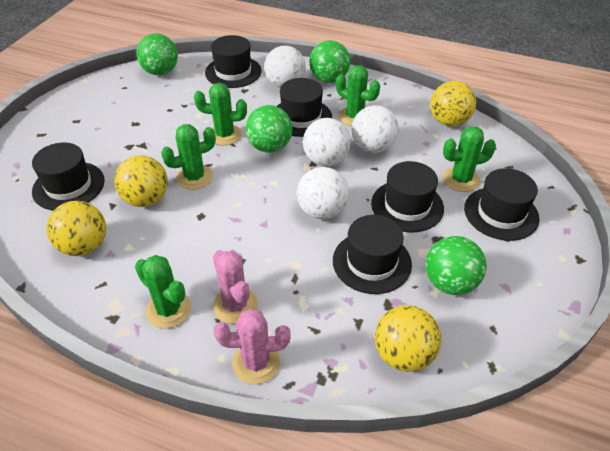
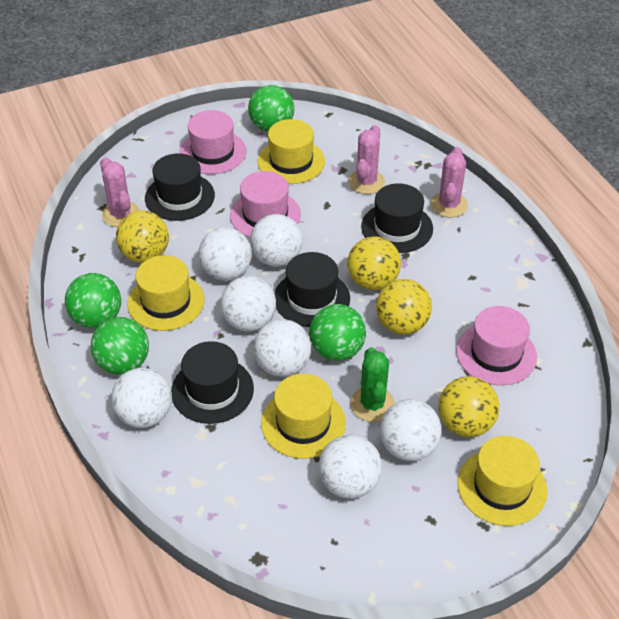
black hat: [32,142,105,210] [205,35,262,88] [277,78,332,137] [333,215,412,294] [371,161,444,232] [464,168,540,241] = 6 -> [145,153,215,221] [171,341,254,424] [274,252,350,327] [361,183,433,253] = 4
green cactus: [135,255,191,329] [161,124,216,190] [194,83,247,145] [336,65,380,126] [443,126,496,192] = 5 -> [351,347,395,422] = 1
pink cactus: [213,250,258,324] [214,309,291,384] = 2 -> [100,157,140,227] [348,125,385,194] [431,147,468,218] = 3
pink hat: none = 0 -> [180,110,246,174] [230,171,301,237] [456,306,537,385] = 3
white ball: [264,46,306,88] [297,167,349,219] [303,118,351,166] [351,105,399,153] = 4 -> [111,368,172,428] [199,228,252,281] [221,276,276,332] [250,214,303,267] [254,319,311,377] [319,435,382,499] [380,399,442,461] = 7
yellow hat: none = 0 -> [127,255,205,331] [258,119,325,184] [261,374,346,459] [458,436,547,526] = 4

